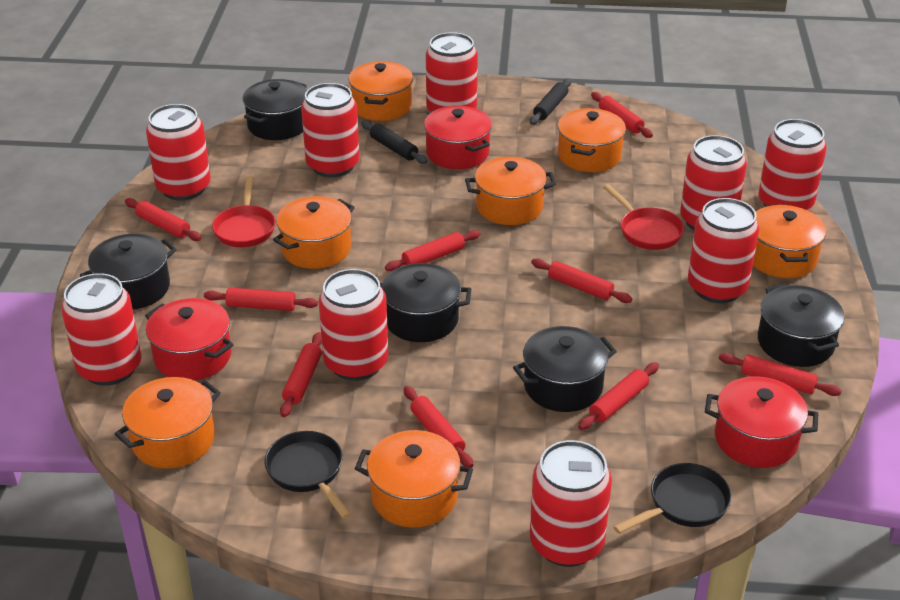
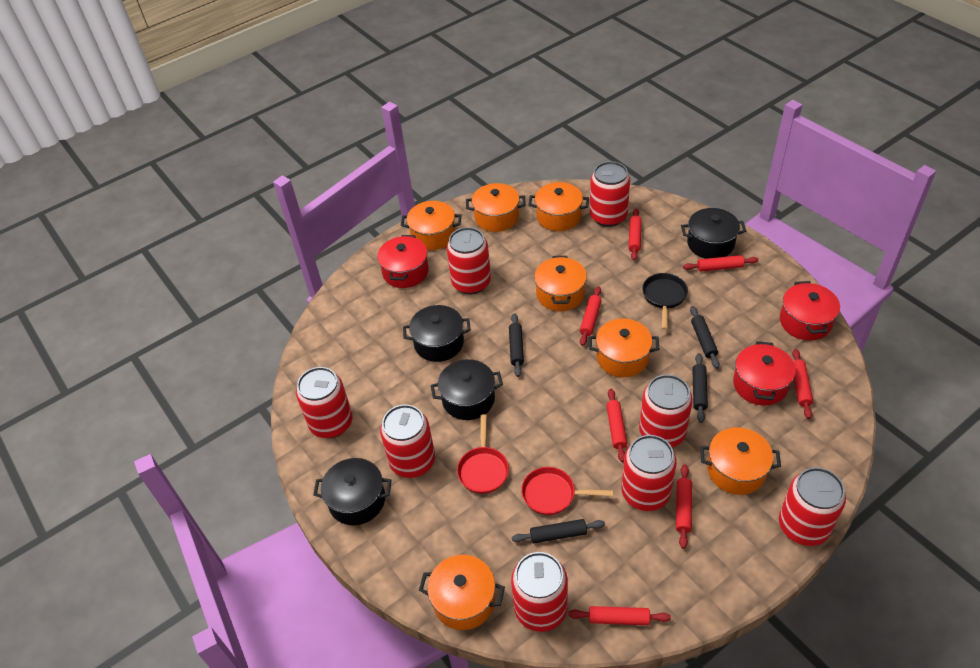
black pan: [265,431,352,519] [614,463,732,534] = 2 -> [642,273,688,330] = 1
black pot: [80,234,177,309] [242,79,307,140] [380,263,471,342] [513,326,617,412] [758,284,845,367] = 5 -> [313,458,392,525] [403,305,471,362] [430,359,503,420] [681,208,746,259] = 4
black rolling pin: [361,121,428,164] [530,78,571,125] = 2 -> [509,313,524,377] [512,519,605,543] [690,306,720,369] [692,353,708,423] = 4
red can: [61,273,142,386] [146,104,211,200] [301,83,360,177] [319,269,389,381] [426,32,478,111] [530,440,612,567] [680,135,747,230] [688,198,759,303] [758,119,827,210] = 9 -> [296,367,353,438] [380,404,435,478] [447,227,491,294] [511,552,568,632] [590,161,630,227] [621,435,677,511] [639,374,693,447] [779,467,846,546] = 8
red rolling pin: [125,198,201,241] [204,288,318,311] [280,332,322,417] [385,230,481,271] [404,386,474,468] [531,258,632,303] [578,362,659,430] [591,92,653,138] [719,353,842,396] = 9 -> [569,606,671,625] [580,286,601,346] [606,389,627,462] [628,208,642,260] [676,464,692,549] [683,255,759,272] [792,349,813,419] = 7

